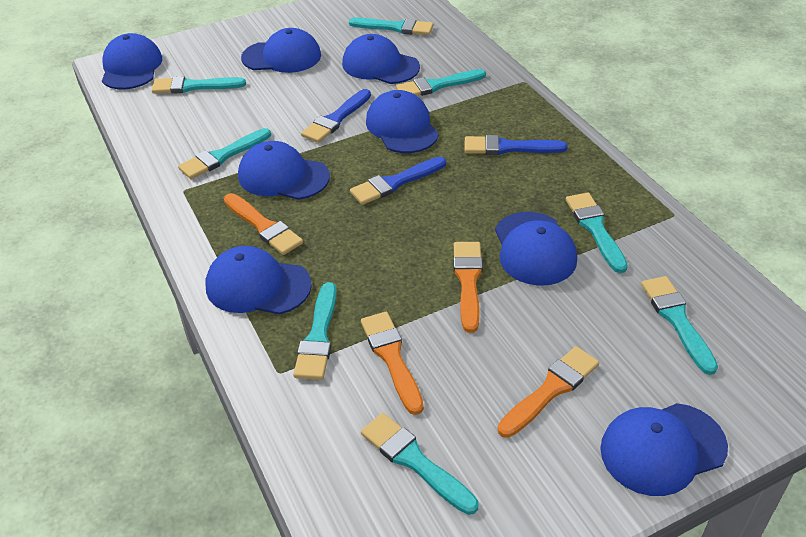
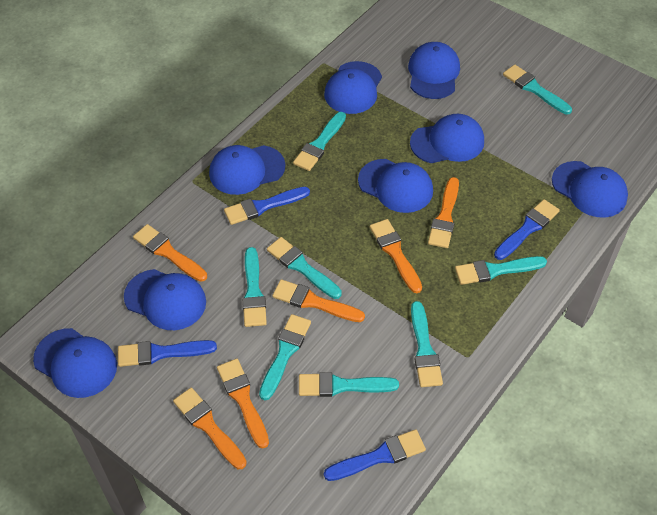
blue brush: [301,89,371,143] [350,157,446,205] [465,135,568,155] = 3 -> [118,340,217,367] [224,187,310,225] [324,429,426,481] [494,199,560,260] = 4
orange brush: [224,193,303,255] [361,312,424,415] [453,242,483,333] [498,346,599,438] = 4 -> [133,224,207,282] [173,387,247,469] [217,359,269,448] [272,279,365,322] [370,219,422,293] [428,177,459,248] = 6

